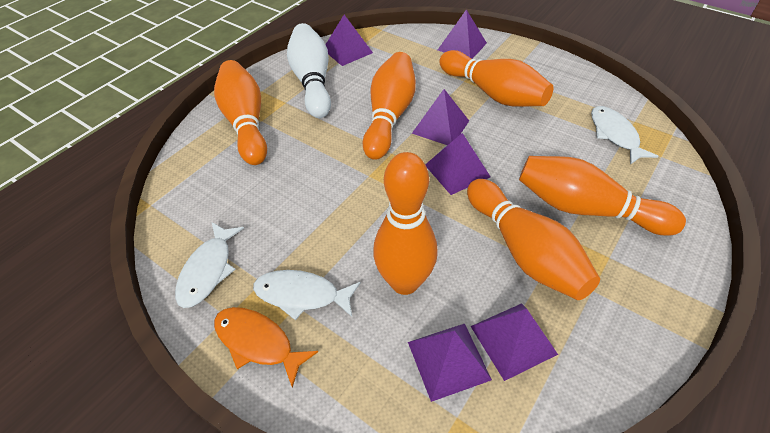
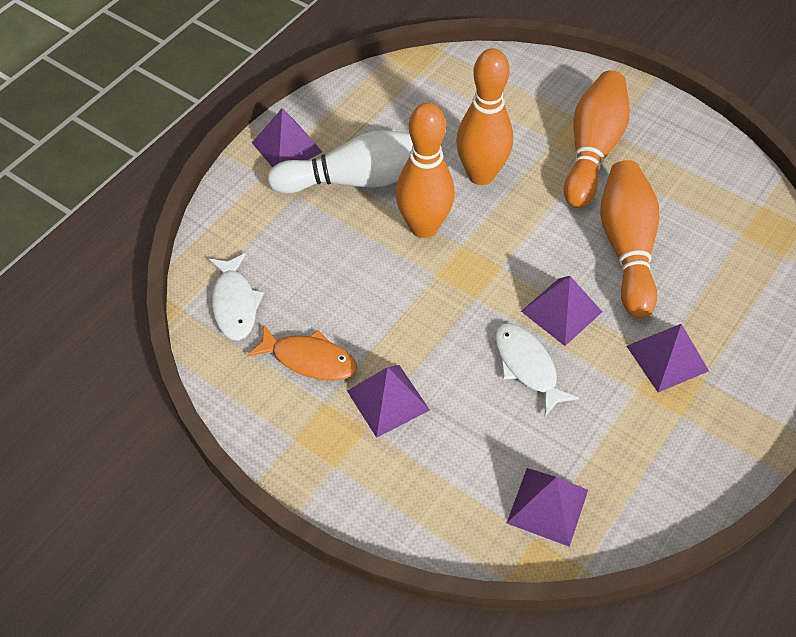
orange bowling pin: [214,60,267,165] [363,52,416,160] [373,152,438,295] [439,50,553,107] [467,179,600,300] [519,156,686,236] = 6 -> [396,103,455,238] [456,48,513,185] [564,70,630,208] [600,160,659,318] = 4
purple pyramid: [325,15,373,66] [408,324,492,402] [412,89,469,145] [425,133,491,195] [438,10,487,59] [471,303,558,381] = 6 -> [252,108,322,167] [347,365,430,438] [507,468,588,547] [521,276,602,346] [627,324,709,392] = 5
white fish: [175,222,244,308] [253,270,360,321] [591,106,659,165] = 3 -> [209,253,264,340] [495,323,579,416] = 2

